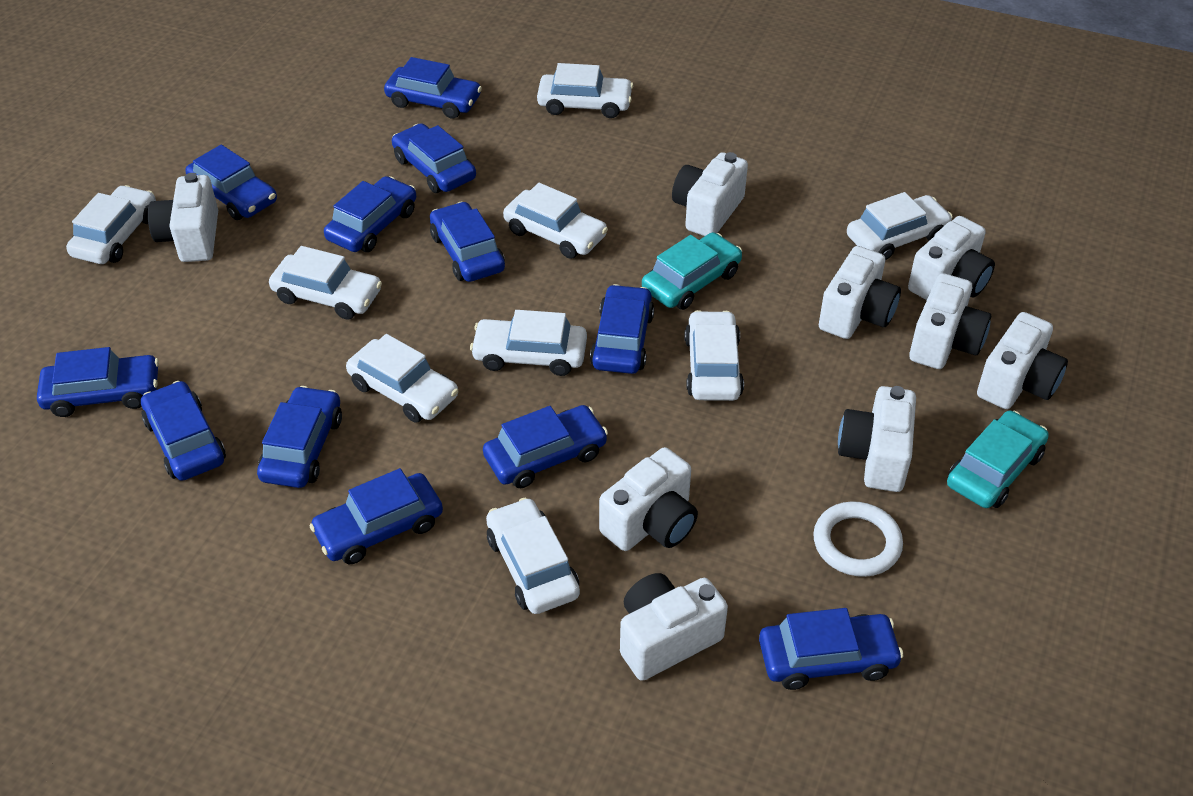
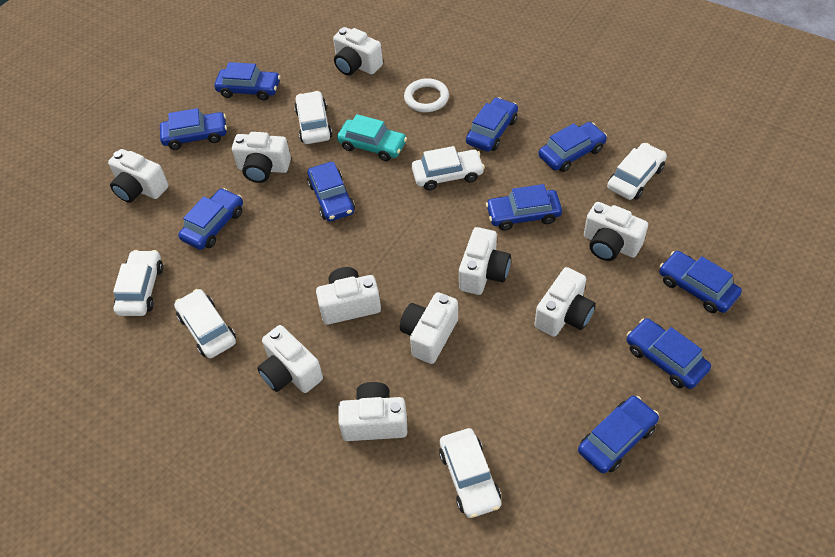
blue car: [37,347,159,417] [141,381,226,481] [185,145,277,220] [257,386,342,488] [309,468,443,564] [324,176,416,252] [384,57,482,119] [392,123,476,193] [430,202,505,282] [483,405,608,488] [590,284,654,374] [759,608,904,690] = 12 -> [160,108,227,150] [178,188,243,250] [214,62,280,100] [307,162,355,221] [466,97,518,152] [486,184,562,231] [538,122,607,172] [578,396,659,474] [627,318,711,389] [659,251,742,313] = 10
turquoise car: [642,232,742,310] [947,411,1049,508] = 2 -> [337,114,407,161] = 1
white camera: [148,173,218,262] [599,447,698,551] [620,573,728,681] [672,152,748,236] [819,246,901,339] [838,386,916,492] [908,216,995,300] [909,273,991,369] [977,312,1068,409] = 9 -> [108,149,169,203] [232,132,291,183] [257,325,323,393] [316,267,381,325] [333,27,383,75] [338,382,408,441] [400,292,458,364] [459,227,511,295] [534,267,596,337] [584,202,648,261] = 10
white car: [66,185,156,264] [269,246,382,320] [346,334,458,423] [470,310,587,376] [486,498,580,614] [503,183,608,259] [537,63,633,118] [685,310,744,401] [847,192,953,260] = 9 -> [113,250,163,316] [174,289,236,358] [294,91,332,144] [412,146,485,190] [439,428,501,518] [607,143,667,200] = 6

